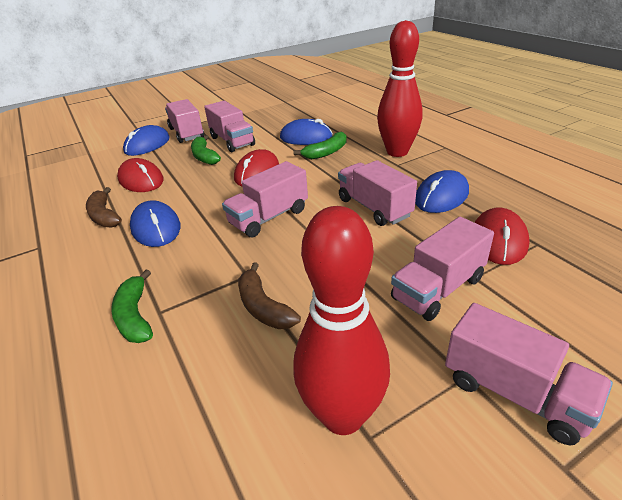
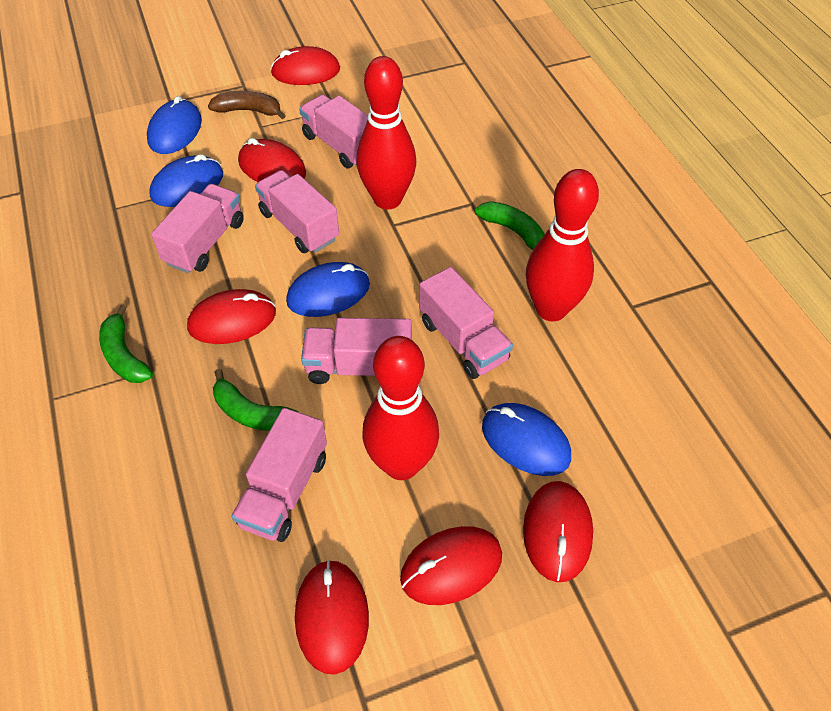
brown banana: [86,187,122,228] [238,262,301,329] = 2 -> [208,91,286,119] = 1
red bowling pin: [293,206,390,435] [377,20,423,157] = 2 -> [357,56,416,210] [363,336,439,480] [526,169,599,321] = 3
red mouse: [117,158,164,192] [234,149,279,186] [475,207,529,265] = 3 -> [187,289,276,344] [238,138,306,182] [270,46,340,85] [295,560,369,675] [400,526,502,605] [523,481,593,582] = 6

